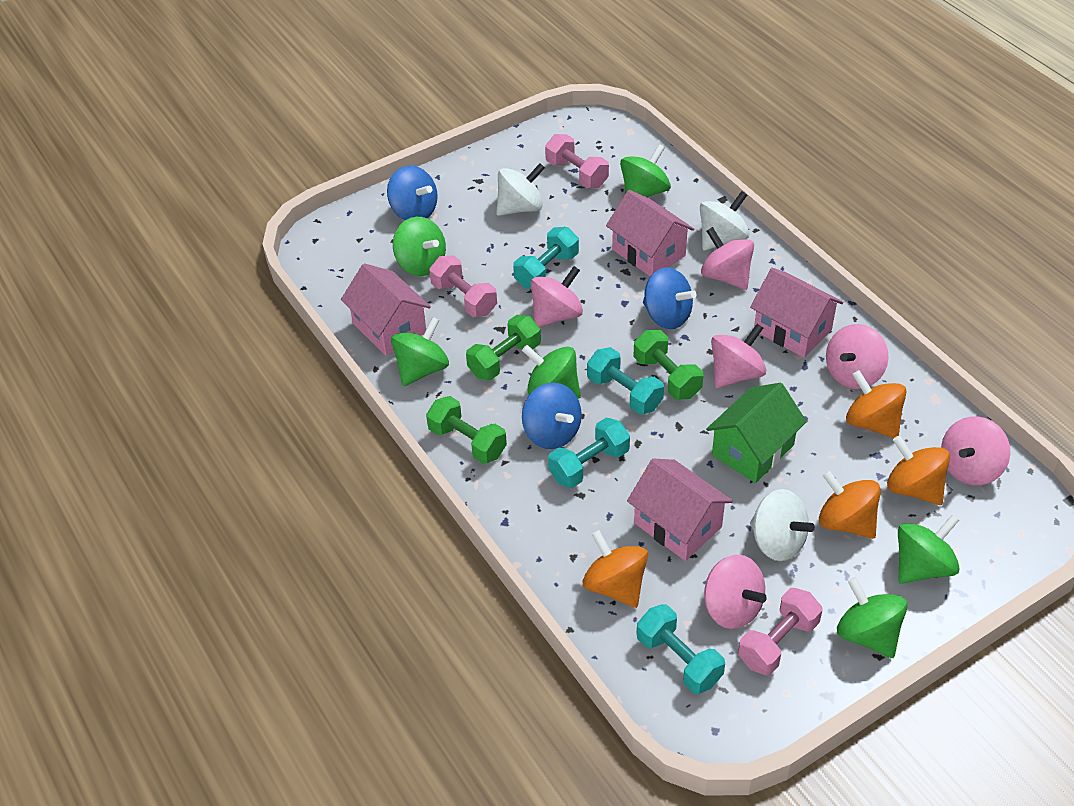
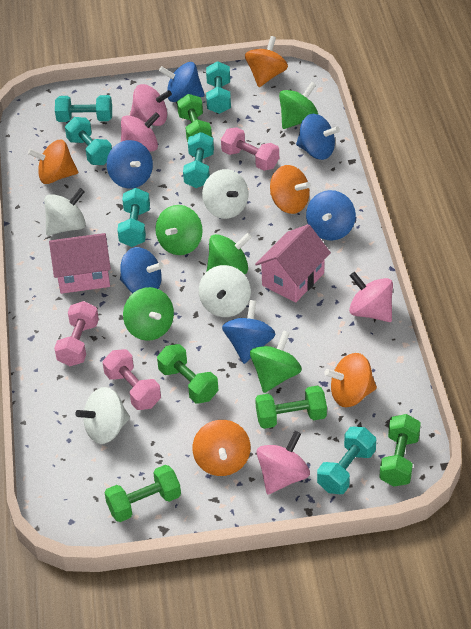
blue spinning top: [387,165,438,220] [522,383,582,449] [643,267,697,329] = 3 -> [107,140,153,188] [120,247,164,293] [159,62,205,102] [222,300,276,364] [296,114,340,160] [306,190,356,241] = 6
green dumbbell: [426,396,507,464] [466,315,541,380] [634,330,703,400] = 3 -> [105,465,181,522] [157,344,219,404] [177,94,212,142] [255,386,327,429] [379,414,421,487] = 5
green house: [706,383,807,483] = 1 -> none = 0
green spinning top: [391,317,449,386] [393,217,446,276] [522,345,581,399] [620,144,671,197] [837,577,907,658] [898,515,960,584] = 6 -> [123,287,174,341] [155,205,203,255] [206,233,252,274] [250,330,302,393] [279,82,318,129] = 5
orange spinning top: [583,530,648,608] [819,470,881,539] [846,370,906,438] [887,435,950,505] = 4 -> [28,140,78,184] [193,420,251,476] [245,36,288,87] [270,165,311,214] [324,353,377,407] = 5
pink house: [341,263,431,356] [606,190,694,277] [627,459,733,561] [750,268,843,358] = 4 -> [49,233,111,294] [255,224,331,302] = 2
pink spinning top: [531,266,583,328] [701,227,754,290] [704,555,767,629] [711,324,766,388] [826,324,889,389] [941,416,1010,485] = 6 -> [121,112,160,152] [130,84,172,126] [257,431,310,495] [349,272,393,322] = 4
turquoise dumbbell: [513,227,579,289] [548,418,630,488] [587,347,664,415] [637,604,725,694] = 4 -> [55,95,112,122] [65,117,112,165] [117,188,150,247] [183,132,214,188] [206,61,231,114] [317,427,376,494] = 6
white spinning top: [496,163,545,216] [700,191,750,250] [750,489,815,561] = 3 -> [44,188,86,235] [75,387,130,444] [199,265,251,317] [202,169,248,219] = 4

